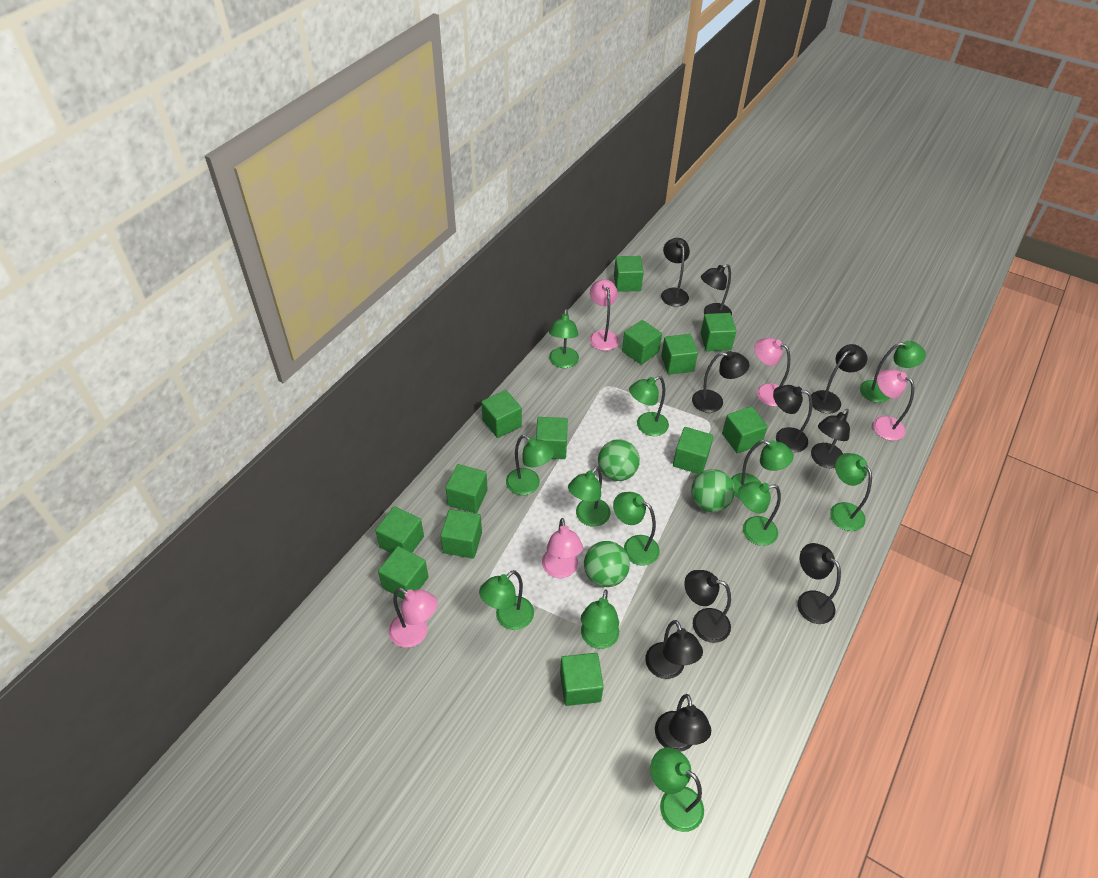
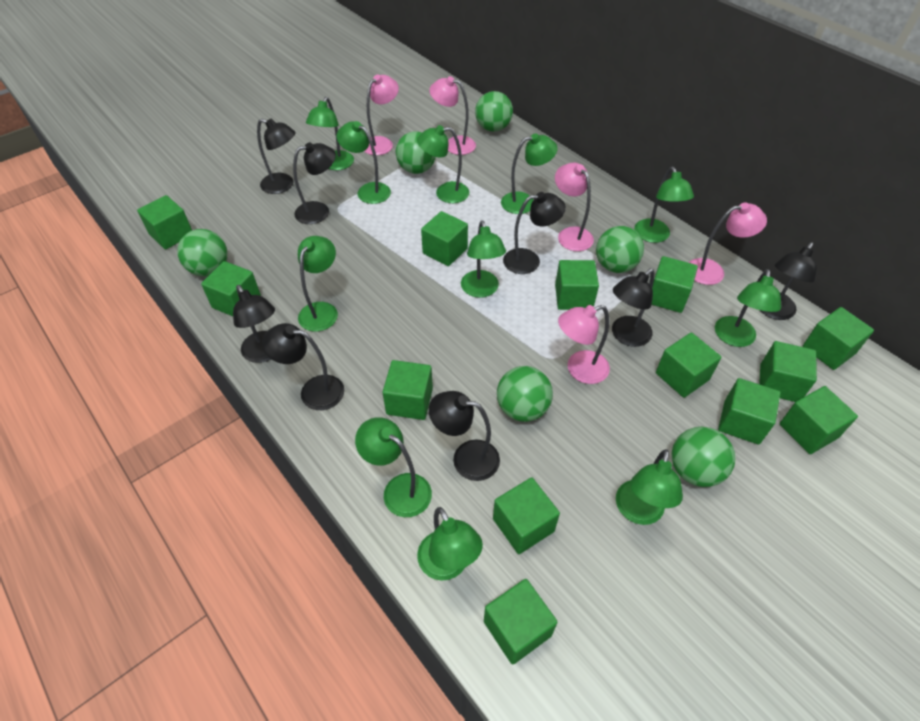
black lamp: [645,620,703,679] [655,694,711,752] [661,238,690,307] [684,570,731,643] [692,351,750,413] [701,264,732,315] [773,385,812,452] [797,543,841,624] [811,344,868,414] [811,409,850,468] = 10 -> [233,285,275,363] [257,119,296,194] [262,323,344,410] [293,142,336,224] [429,391,500,481] [503,192,566,274] [612,269,654,347] [760,242,817,320] = 8
green ball: [584,541,630,587] [598,439,640,481] [691,469,735,512] = 3 -> [177,229,228,276] [396,131,436,174] [475,91,513,132] [497,366,553,422] [596,226,644,273] [672,427,736,487] = 6
green lamp: [479,570,534,630] [506,435,554,495] [549,309,579,368] [568,466,610,527] [581,590,619,649] [613,492,660,566] [629,376,669,436] [650,747,704,832] [731,440,794,498] [738,482,781,546] [830,453,872,531] [860,341,926,403] = 12 -> [298,236,338,332] [306,97,354,170] [337,121,391,204] [355,417,432,517] [417,125,469,203] [417,507,483,581] [461,220,506,298] [501,133,558,214] [616,449,683,525] [634,167,694,243] [715,269,781,347] = 11

